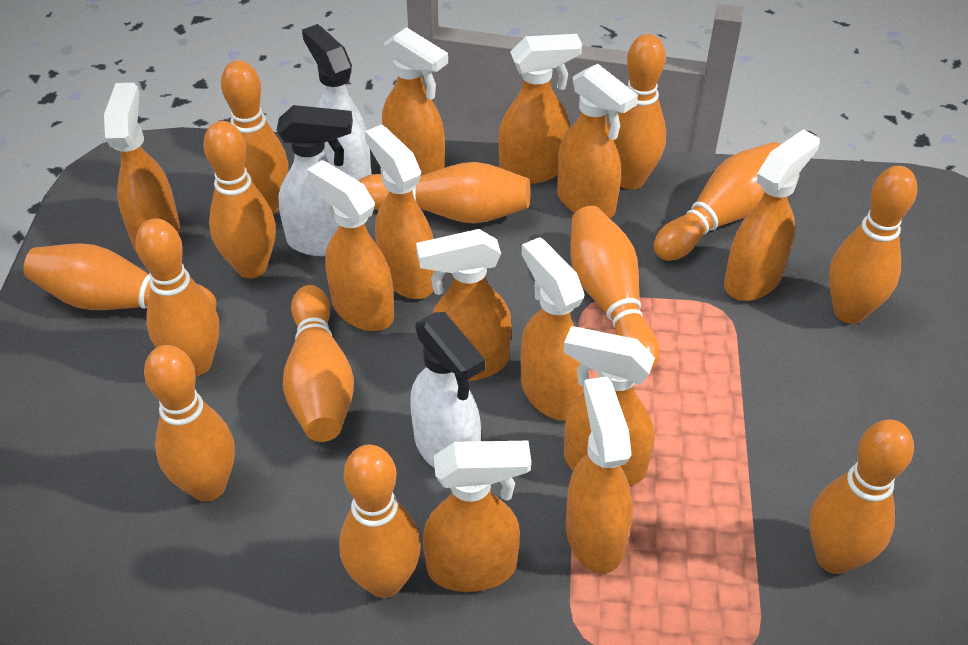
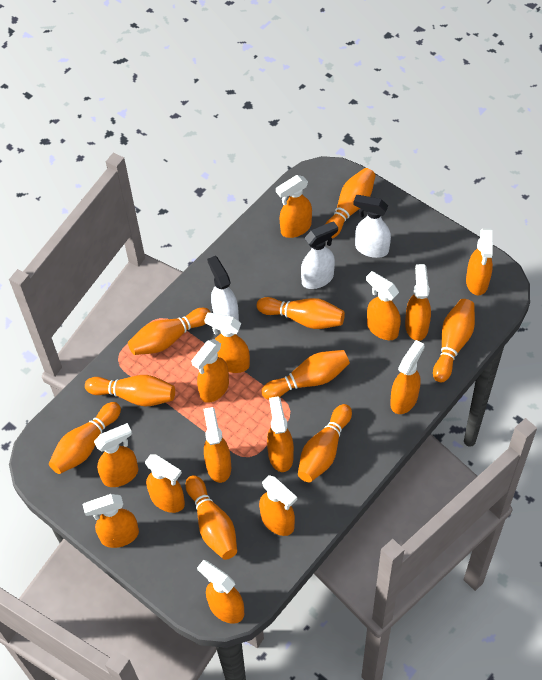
orange bowling pin: [23,243,217,310] [135,219,219,376] [144,345,235,502] [203,121,276,278] [221,60,289,214] [283,285,354,442] [339,444,421,598] [359,162,530,224] [570,206,660,370] [608,34,666,190] [654,142,781,261] [809,420,914,574] [829,166,917,324] = 13 -> [49,402,121,474] [85,375,175,407] [128,308,211,355] [185,475,237,560] [257,297,345,329] [261,350,350,400] [298,404,352,482] [325,168,376,238] [433,299,475,383] = 9
orange spray bottle: [104,83,180,253] [307,160,394,331] [365,125,435,299] [382,27,448,176] [416,229,512,381] [423,441,531,592] [499,34,582,184] [521,237,585,421] [557,64,638,218] [563,326,655,486] [566,377,633,573] [724,129,820,301] = 12 -> [82,494,139,548] [94,423,138,487] [145,454,185,513] [191,339,229,403] [197,560,244,624] [203,407,231,483] [204,312,250,373] [259,475,297,536] [267,396,294,472] [276,175,312,238] [366,271,401,340] [390,340,425,414] [405,264,431,341] [466,229,493,295] = 14

